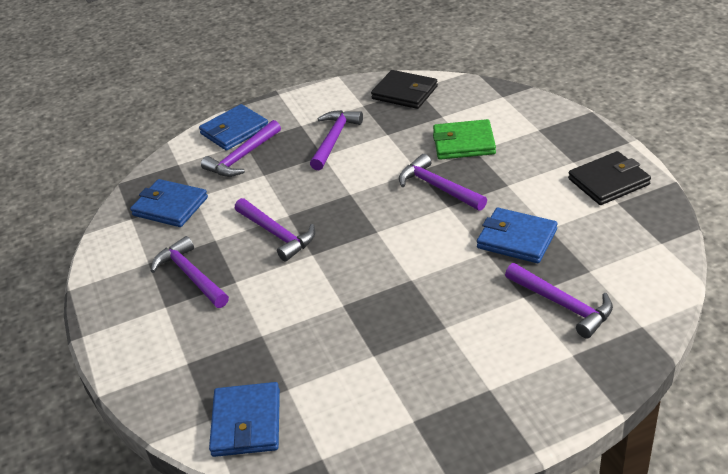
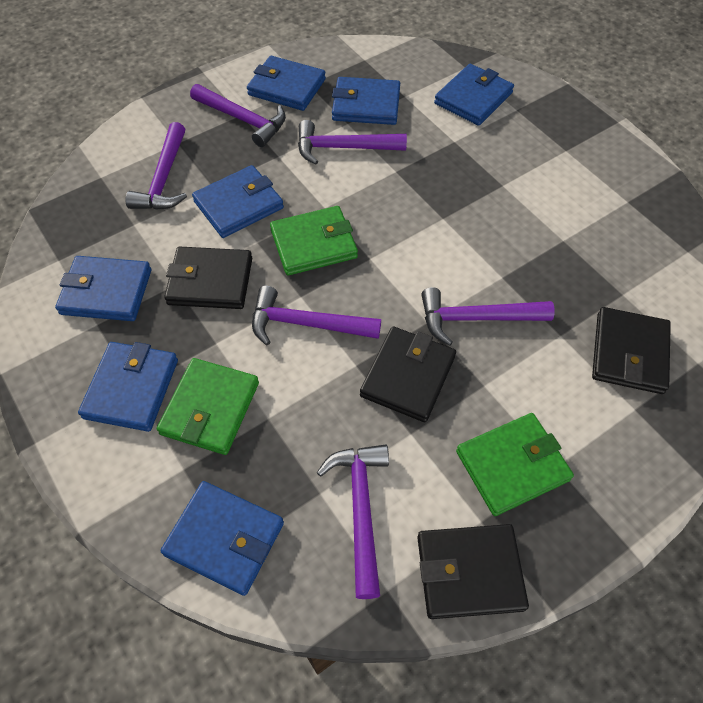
black wallet: [371,70,438,109] [568,151,651,205] = 2 -> [164,247,252,309] [360,327,456,422] [417,524,529,619] [592,307,671,394] = 4
blue wallet: [130,179,208,227] [199,104,268,151] [209,382,280,457] [477,208,557,263] = 4 -> [55,256,151,321] [78,342,178,432] [161,481,284,596] [192,165,284,238] [247,56,326,111] [332,77,400,125] [434,64,514,126] = 7
green wallet: [433,119,496,160] = 1 -> [157,358,259,455] [270,206,358,275] [456,413,574,516] = 3

